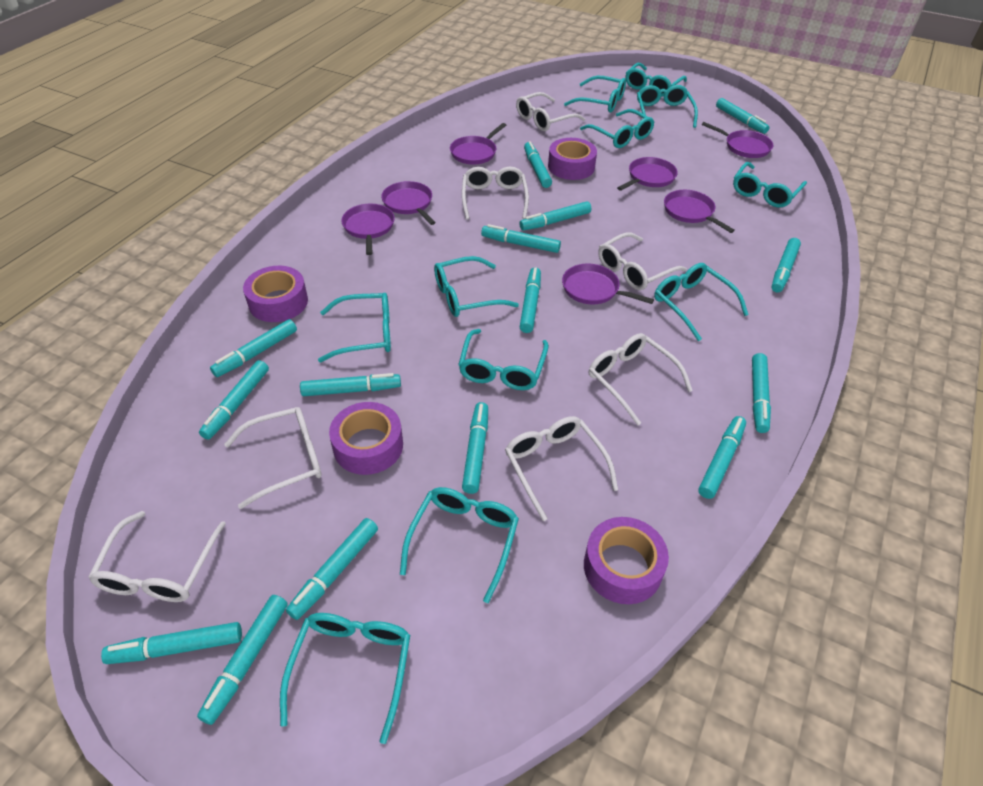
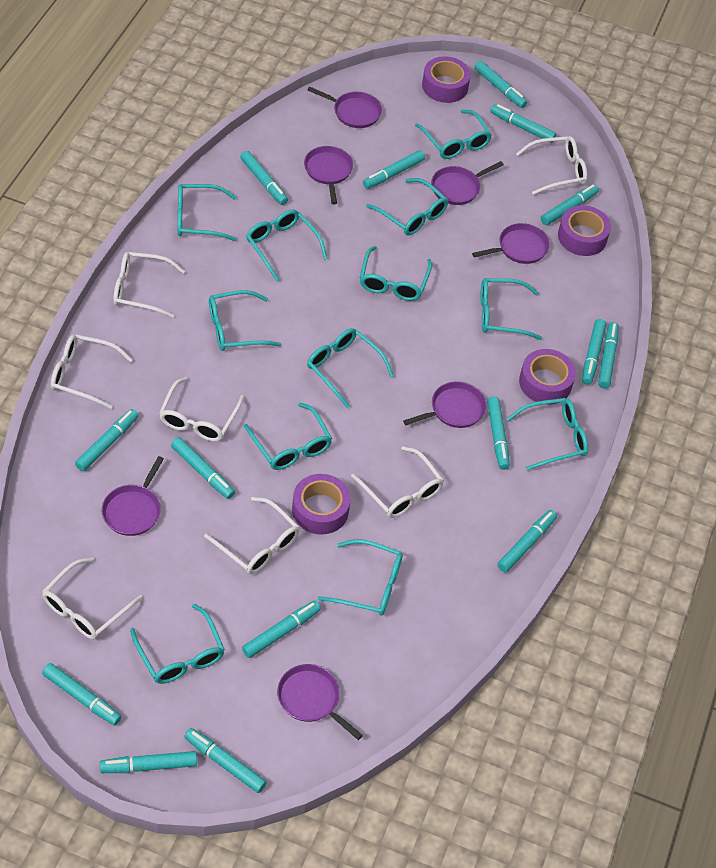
turquoise glasses: [280,613,410,744] [318,293,391,362] [400,487,519,603] [434,256,519,317] [458,329,549,390] [564,76,626,112] [580,109,654,148] [626,63,687,97] [637,85,698,128] [654,263,749,341] [733,162,807,207] = 11 -> [130,604,225,684] [177,184,237,241] [209,290,281,351] [244,403,332,470] [246,209,328,282] [307,328,394,408] [318,539,403,615] [360,246,432,301] [366,178,448,236] [415,110,492,159] [481,278,542,340] [507,398,588,471] = 12

